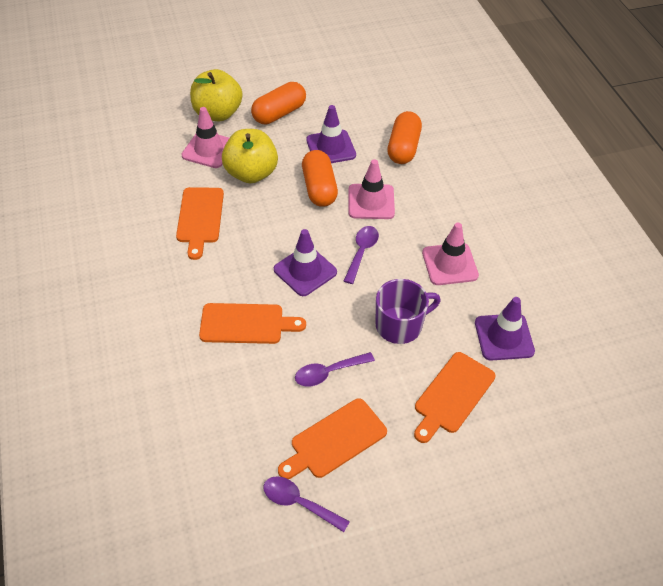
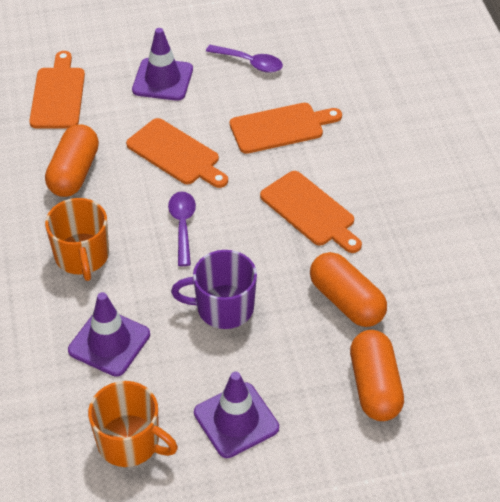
orange mug: none = 0 -> [45,198,109,281] [88,381,178,467] = 2
pink traffic cone: [181,107,229,168] [349,159,395,219] [422,223,479,285] = 3 -> none = 0
purple spoon: [263,476,350,532] [295,352,375,387] [344,226,379,284] = 3 -> [168,191,196,266] [206,45,283,73] = 2
yellow apple: [190,69,242,121] [222,129,278,183] = 2 -> none = 0

